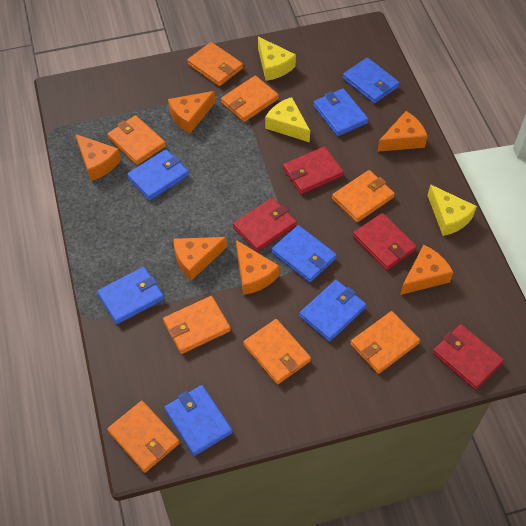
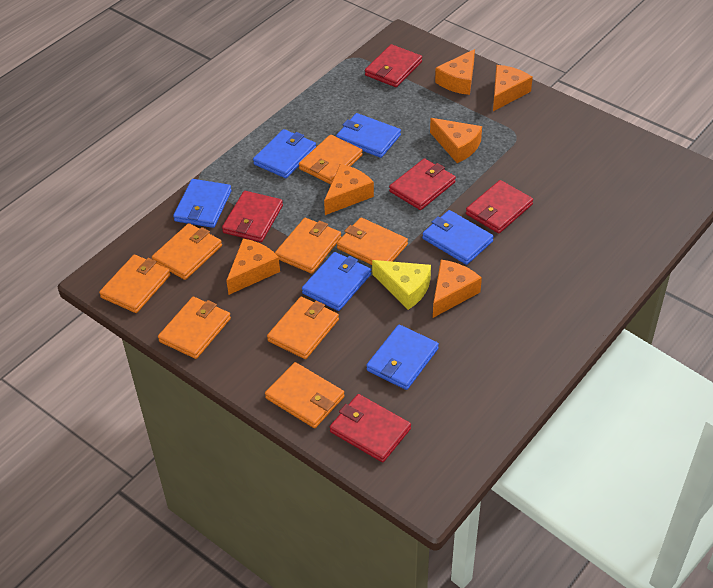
blue wallet: [97,267,164,324] [127,149,189,200] [164,385,232,456] [272,225,337,283] [299,280,366,342] [313,89,368,136] [343,58,400,104] = 7 -> [173,179,232,228] [253,129,316,178] [302,252,371,311] [336,113,401,158] [366,325,439,390] [422,210,494,265] = 6
red wallet: [233,198,297,252] [283,146,344,194] [353,213,417,270] [433,324,504,390] = 4 -> [222,191,283,242] [330,394,411,462] [365,44,422,87] [389,158,456,210] [466,180,533,233] = 5
yellow cheese: [258,37,296,81] [265,97,310,142] [427,184,477,236] = 3 -> [372,260,431,310] = 1

